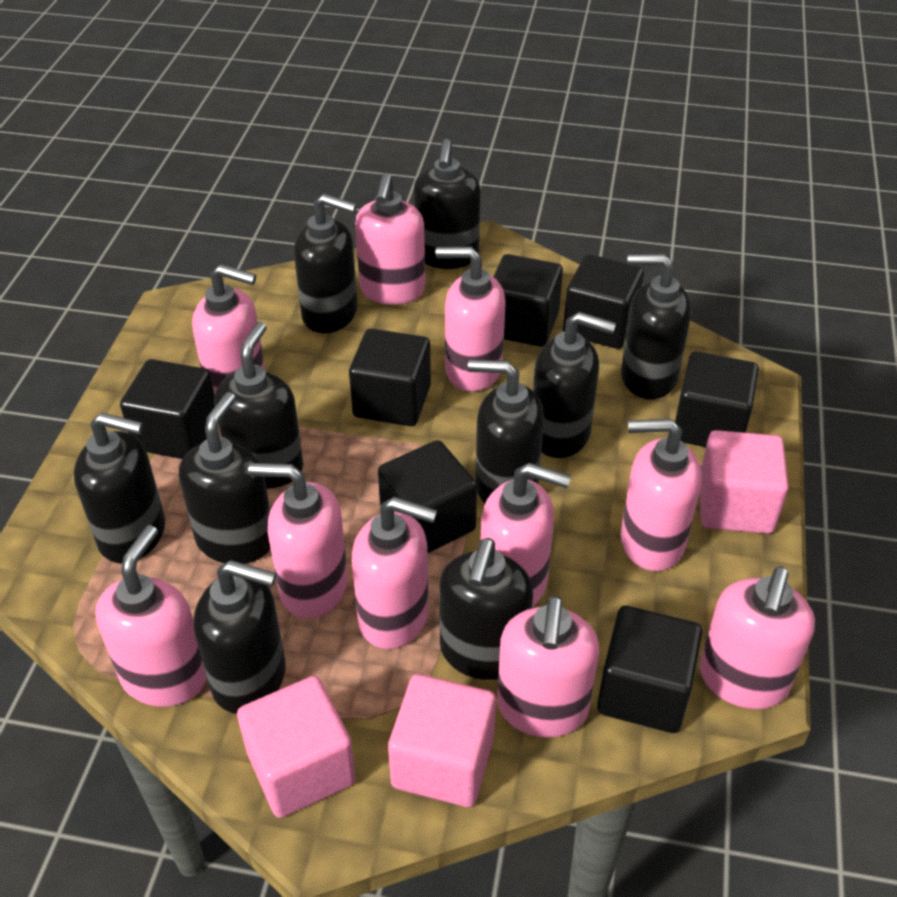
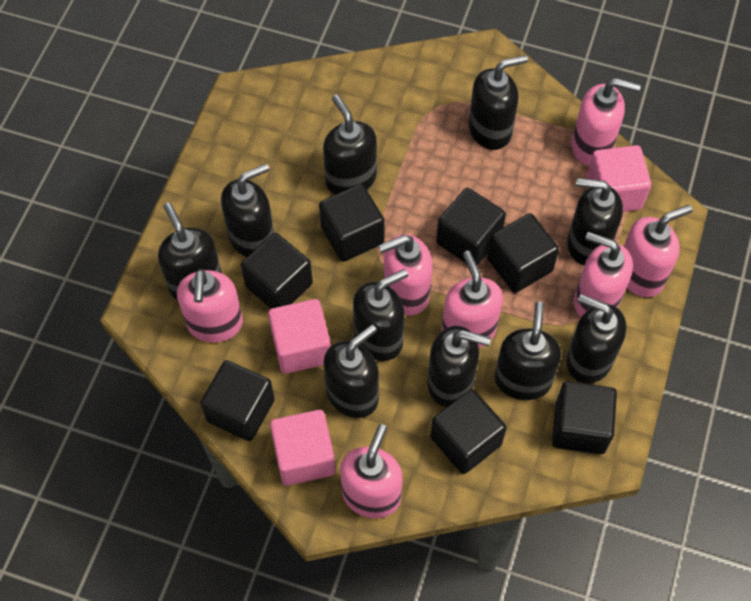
pink soap dispenser: [95,525,207,707] [192,264,266,394] [248,463,348,618] [352,497,437,649] [355,173,425,305] [435,247,506,392] [481,463,571,607] [497,595,599,738] [621,419,702,571] [699,566,815,709] = 10 -> [177,269,243,343] [340,424,403,518] [378,234,433,315] [441,251,503,348] [572,78,641,166] [574,232,633,317] [624,205,693,297] = 7

